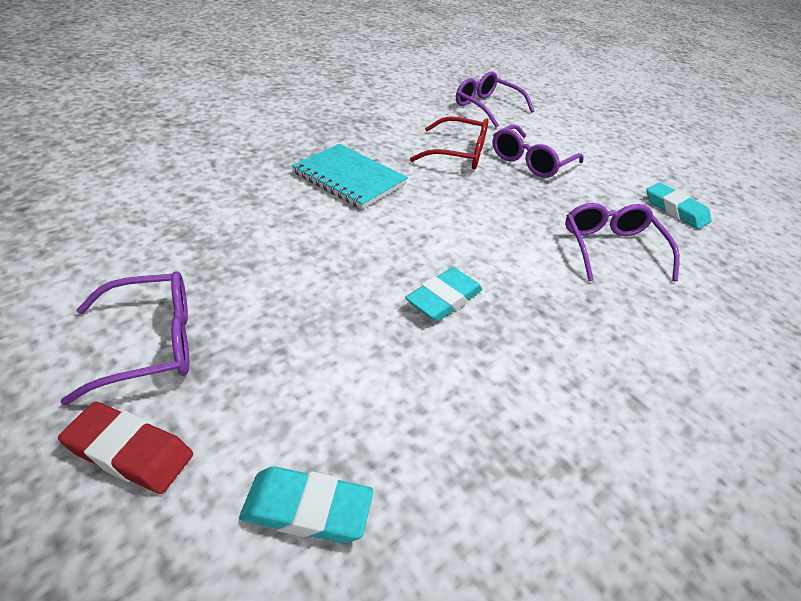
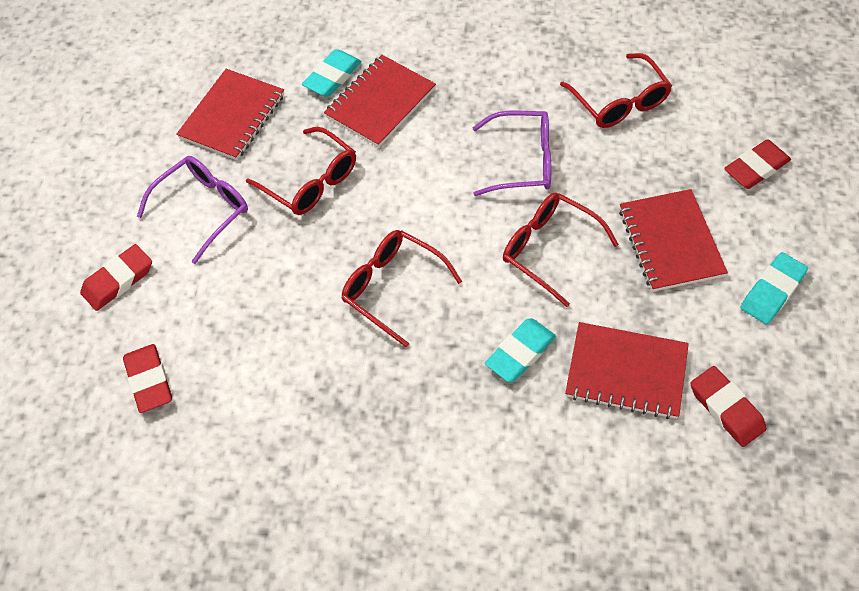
purple glasses: [60,271,189,405] [456,71,534,128] [492,124,584,178] [565,203,680,281] = 4 -> [137,156,248,264] [472,111,551,196] = 2
red eraser: [58,402,193,494] = 1 -> [80,244,152,311] [123,344,172,413] [691,366,767,447] [724,139,791,189] = 4
red glasses: [410,116,489,170] = 1 -> [246,127,356,215] [341,230,462,347] [503,192,619,307] [560,53,672,128] = 4
red notebook: none = 0 -> [176,69,284,160] [324,55,436,148] [565,322,689,419] [619,189,728,292] = 4
turquoise notebook: [292,144,408,209] = 1 -> none = 0

